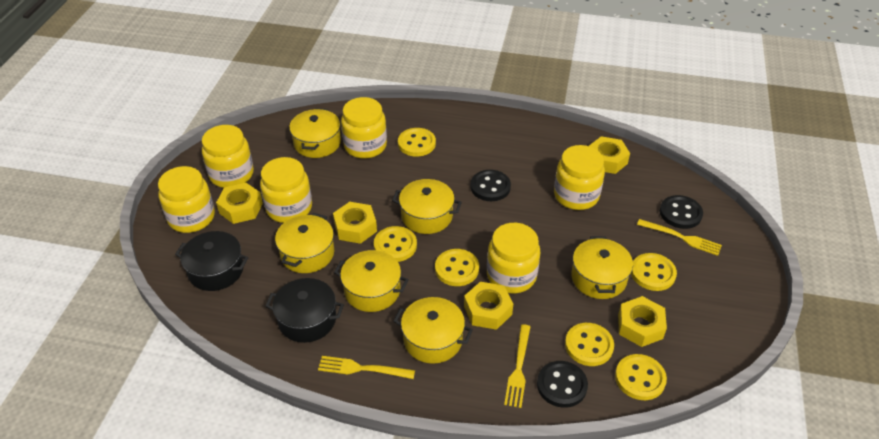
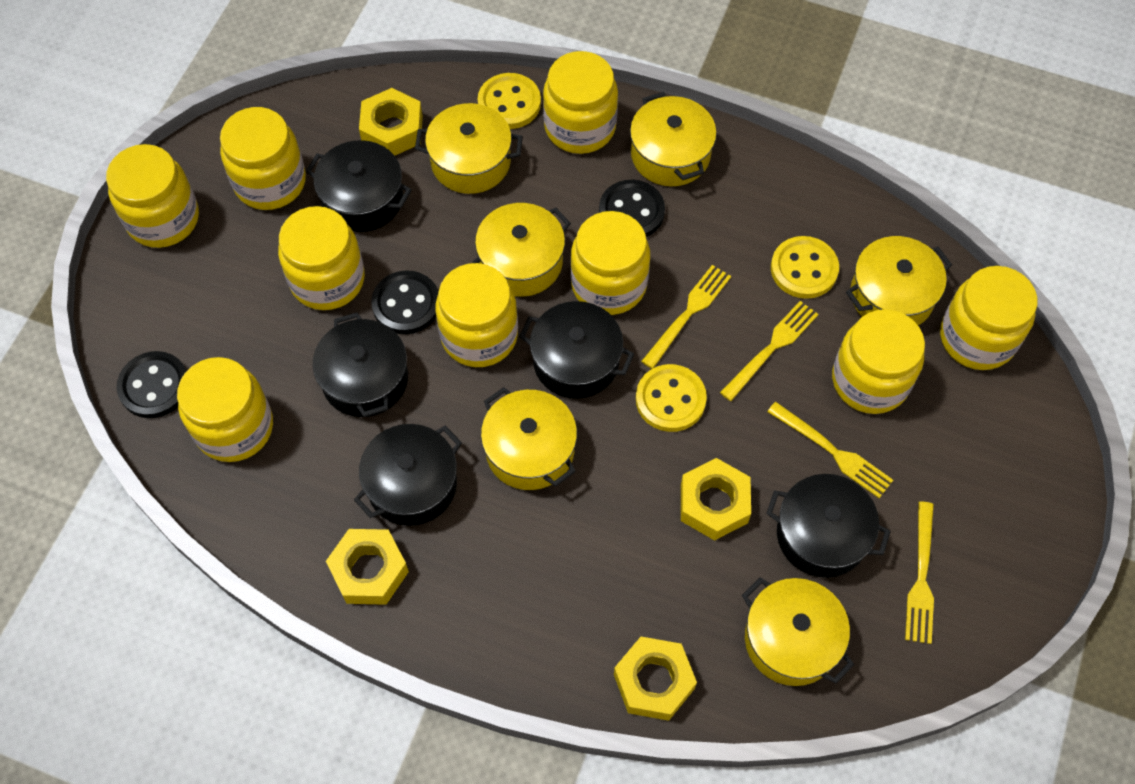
black pot: [175,231,249,291] [265,278,344,343] = 2 -> [306,140,412,232] [313,312,408,417] [354,424,462,526] [519,301,634,399] [766,474,891,578] = 5
yellow button: [374,226,417,262] [398,128,436,156] [435,249,479,286] [565,323,614,366] [615,354,667,400] [631,253,677,291] = 6 -> [478,73,541,129] [636,364,707,432] [771,236,839,299] = 3
yellow fork: [318,356,415,379] [504,324,530,408] [637,219,722,256] = 3 -> [641,265,731,369] [720,301,819,401] [767,402,893,498] [905,501,934,644] = 4
yellow jar: [158,166,215,233] [202,125,254,188] [260,157,312,223] [341,97,387,159] [487,223,540,293] [554,145,605,210] = 6 -> [106,144,199,248] [177,357,273,462] [220,107,306,210] [278,206,365,310] [435,263,518,367] [543,51,618,154] [571,211,650,315] [832,309,925,414] [940,266,1037,370] = 9
yellow nut: [216,183,263,224] [333,202,377,244] [464,282,513,330] [589,136,630,174] [618,296,667,347] = 5 -> [326,529,409,605] [359,88,423,156] [614,637,697,721] [681,458,751,541] = 4

